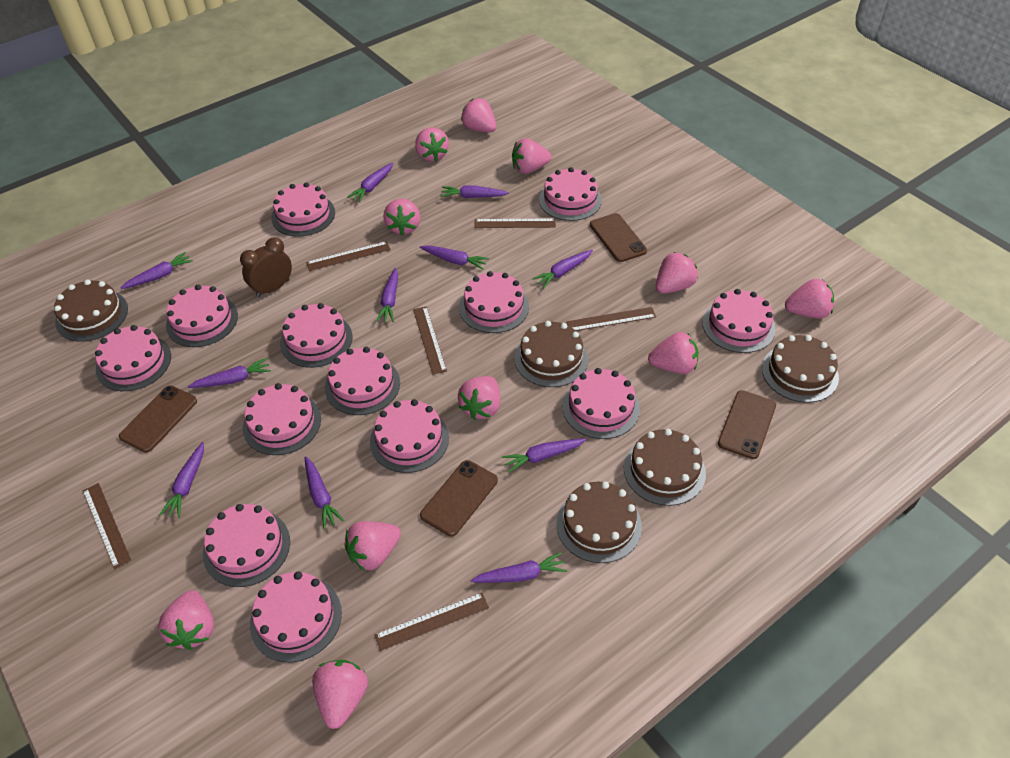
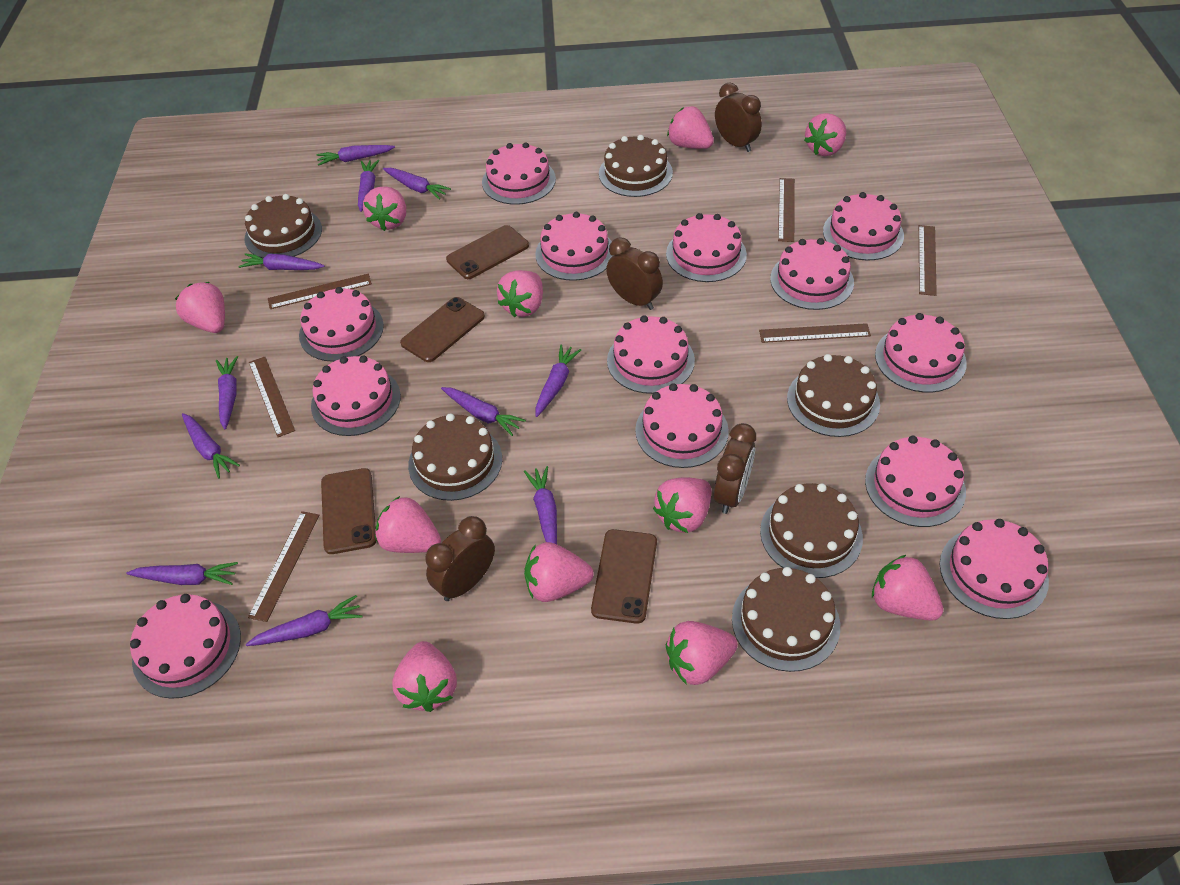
brown cake: [54,280,128,342] [515,321,588,387] [556,481,642,563] [624,429,706,506] [762,335,839,403] = 5 -> [245,194,322,259] [408,413,502,501] [599,135,673,197] [732,567,840,672] [760,483,863,578] [787,354,880,437] = 6
brown clock: [240,237,292,297] = 1 -> [425,516,495,601] [606,238,663,310] [714,423,756,514] [715,82,762,152] = 4

